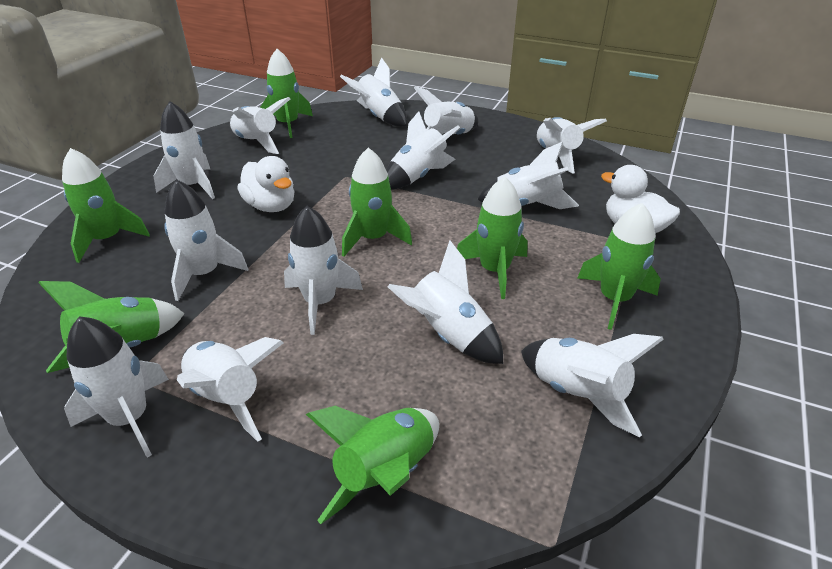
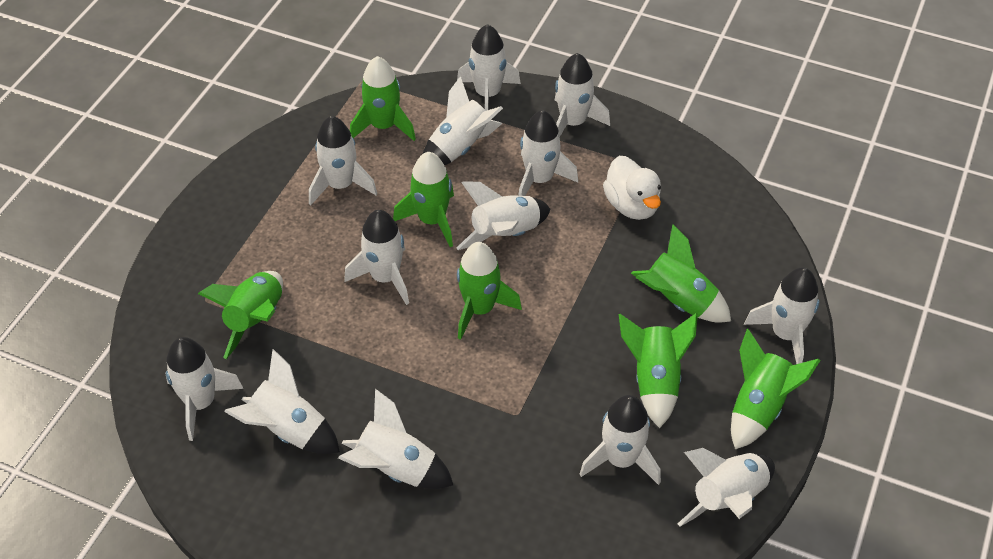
white duck: [237,156,294,212] [601,165,680,233] = 2 -> [603,156,661,220] = 1

